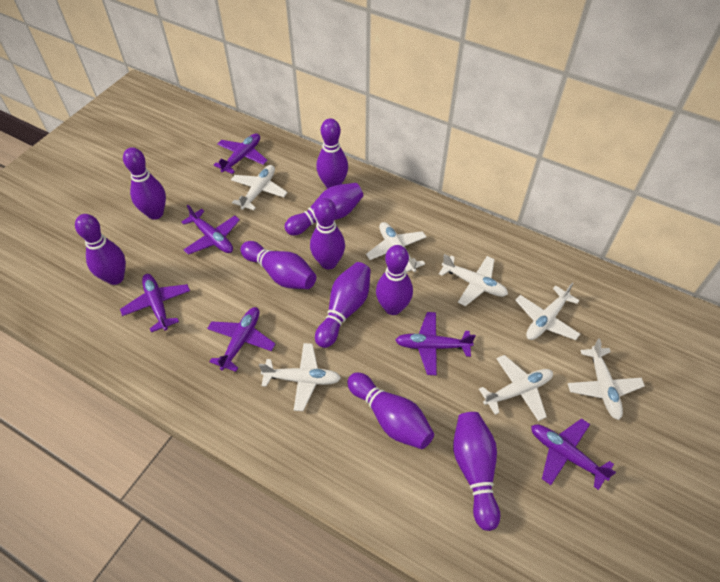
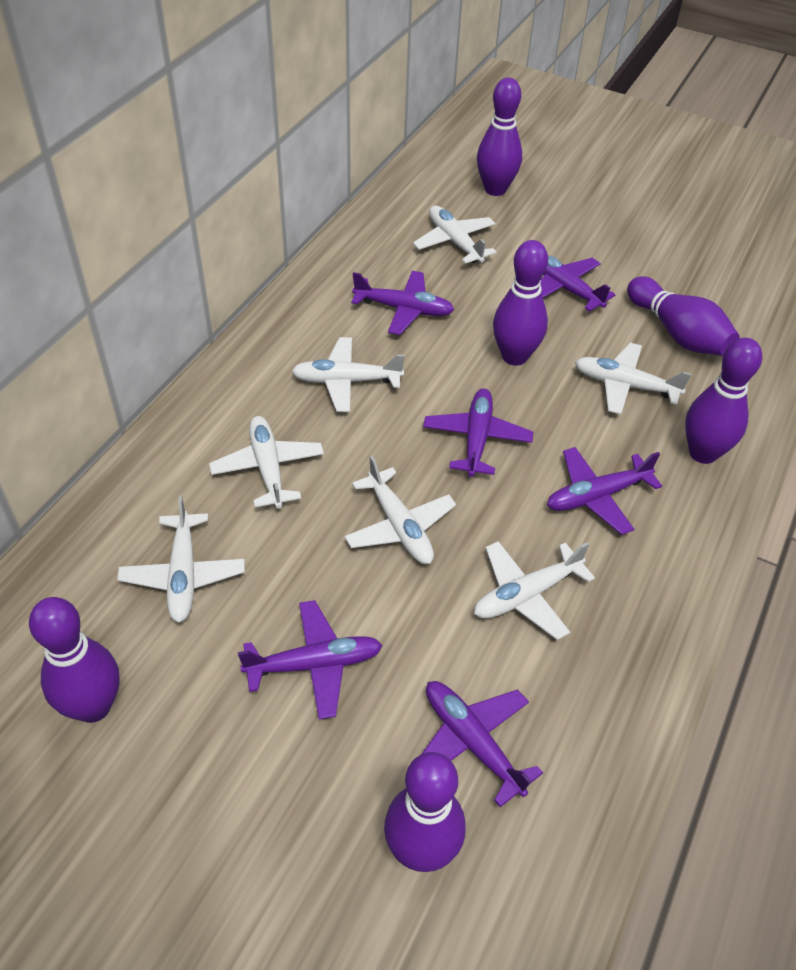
purple bowling pin: [75,214,126,285] [123,147,166,220] [240,241,316,289] [284,183,363,235] [310,198,345,269] [315,262,371,348] [316,118,348,189] [347,372,434,449] [376,245,413,315] [453,412,500,531] = 10 -> [29,597,119,723] [384,752,466,872] [477,78,522,196] [493,240,548,366] [627,276,740,356] [685,338,762,464] = 6

